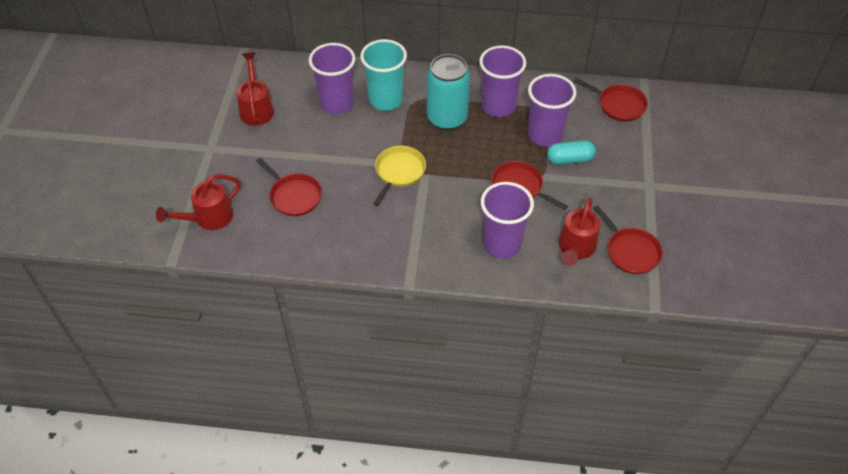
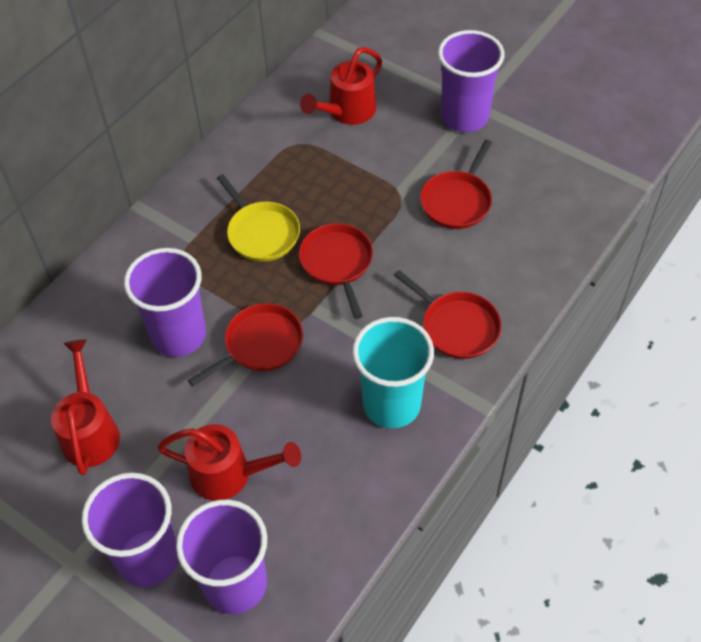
turquoise can: [427,54,470,130] = 1 -> none = 0
turquoise capsule: [547,140,596,165] = 1 -> none = 0

